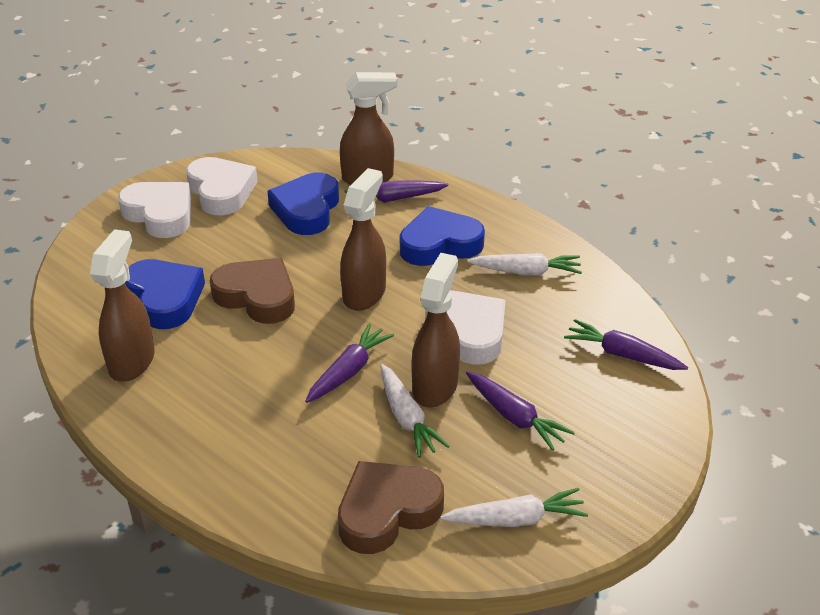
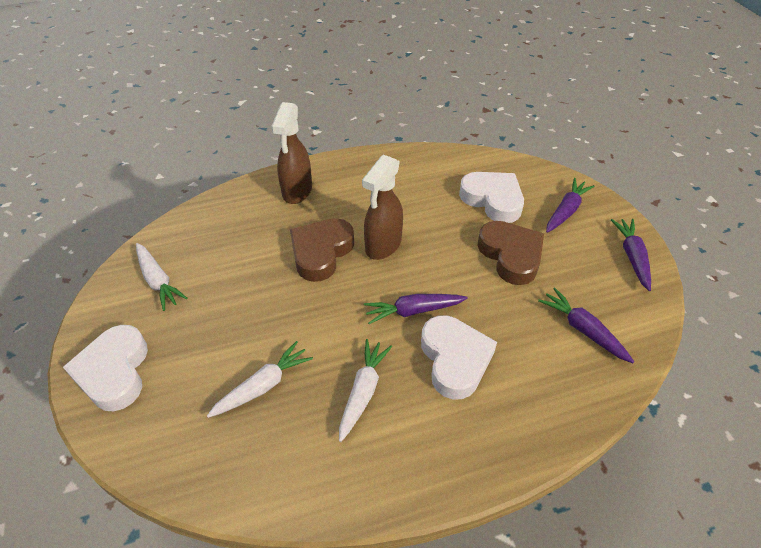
blue heart: [125,259,205,329] [267,173,339,235] [400,206,485,266] = 3 -> none = 0
brown spray bottle: [90,229,155,382] [340,72,397,185] [340,168,386,311] [411,253,460,408] = 4 -> [271,102,312,204] [362,155,403,260] = 2

